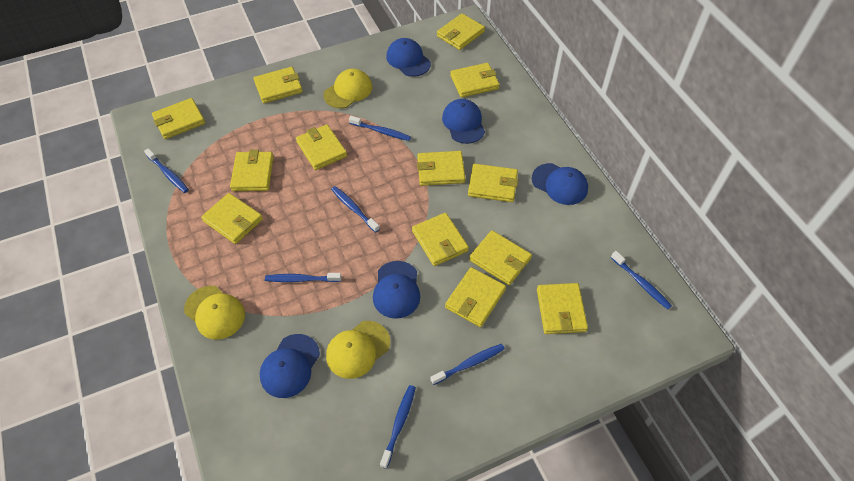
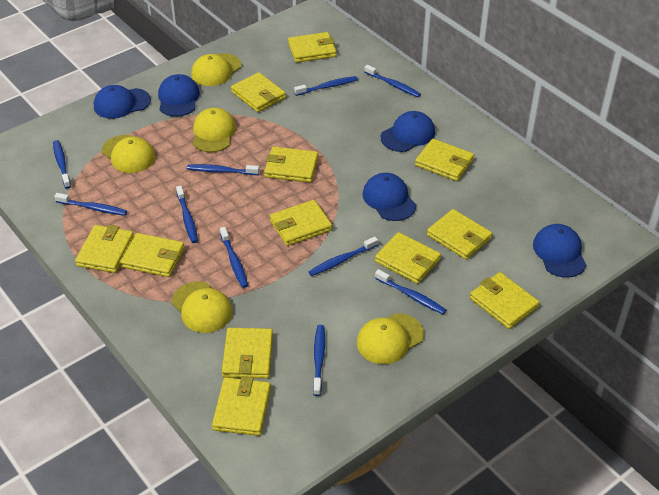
blue toothbrush: [144,148,189,193] [265,273,341,282] [331,186,380,233] [349,116,411,141] [380,385,416,469] [430,344,505,385] [611,251,672,309] = 7 -> [53,140,71,189] [54,193,127,216] [176,186,198,243] [187,164,259,175] [220,227,248,288] [294,76,358,96] [308,237,378,276] [313,325,325,396] [364,65,421,97] [375,269,446,314] = 10
yellow cap: [184,286,245,340] [323,69,372,108] [326,321,390,379] = 3 -> [102,135,156,173] [172,281,233,333] [191,53,242,86] [193,108,236,152] [357,313,424,364] = 5
yellow wallet: [152,98,205,139] [201,193,263,244] [230,150,274,191] [254,67,303,103] [296,124,347,170] [412,213,469,266] [417,151,466,186] [437,13,485,50] [445,267,506,327] [450,63,500,98] [468,164,518,202] [469,230,532,285] [537,283,588,334] = 13 -> [75,225,134,273] [120,233,185,277] [212,376,271,436] [222,328,273,379] [231,72,286,112] [264,147,318,182] [270,200,332,246] [288,32,337,63] [375,232,441,284] [415,139,474,181] [427,209,492,260] [470,272,540,329] = 12

